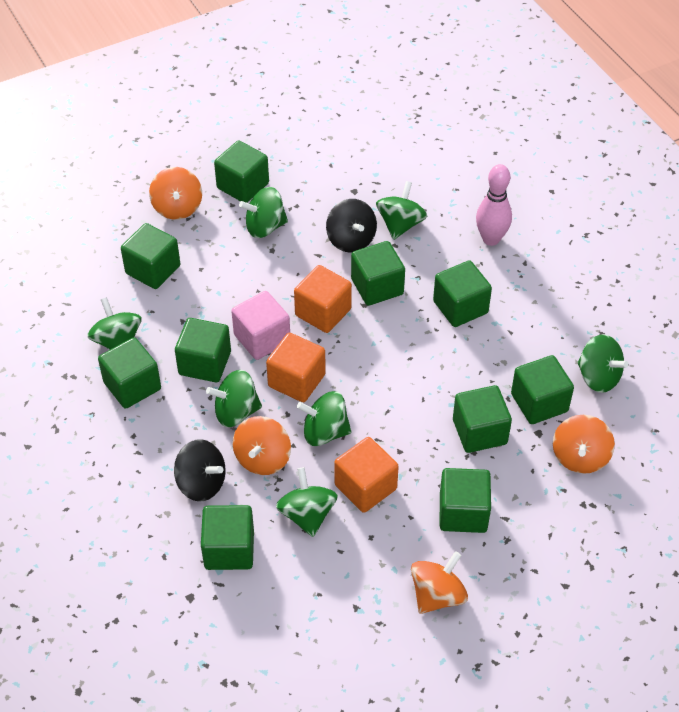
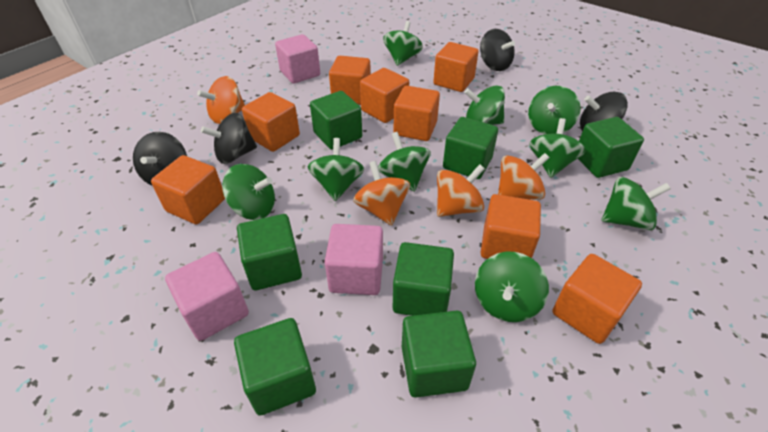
black spinning top: [174,439,226,502] [326,199,377,252] = 2 -> [133,132,187,185] [201,113,257,164] [480,29,515,71] [580,92,628,131] = 4
green cube: [98,337,161,409] [121,223,180,289] [175,318,231,382] [201,505,254,570] [214,140,269,203] [351,241,405,306] [433,260,492,327] [440,468,491,533] [453,385,512,453] [511,355,574,424] = 10 -> [234,318,316,416] [237,214,302,290] [310,91,362,150] [393,242,454,316] [402,311,476,398] [443,117,498,179] [578,117,644,178] = 7
green spinning top: [87,297,142,349] [206,370,262,427] [239,187,288,238] [276,467,338,537] [297,391,352,446] [376,181,427,240] [577,334,629,393] = 7 -> [222,164,275,220] [308,138,364,201] [378,132,431,192] [383,21,423,66] [464,86,505,125] [475,252,549,322] [528,86,581,134] [529,118,586,178] [602,177,671,230] = 9
orange cube: [266,333,326,402] [294,265,352,333] [334,437,399,513] = 3 -> [151,155,225,224] [242,92,300,152] [329,56,371,105] [360,68,409,123] [393,86,440,141] [433,42,479,92] [481,194,541,259] [552,254,642,344] = 8
pink bowling pin: [476,164,512,246] = 1 -> none = 0
pink cube: [231,291,290,360] = 1 -> [165,252,249,341] [275,34,320,84] [325,224,383,295] = 3

